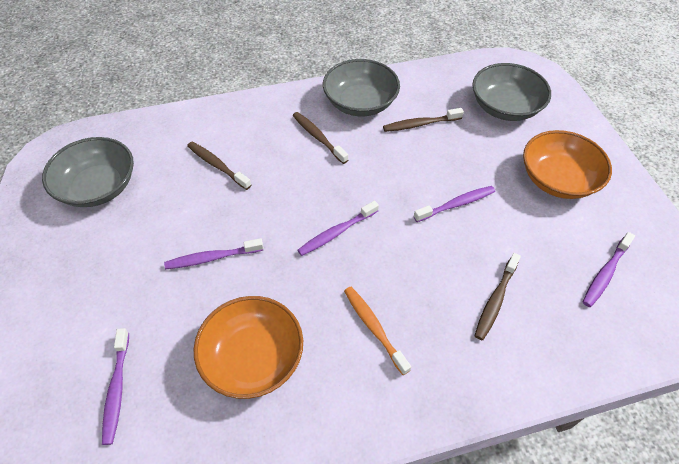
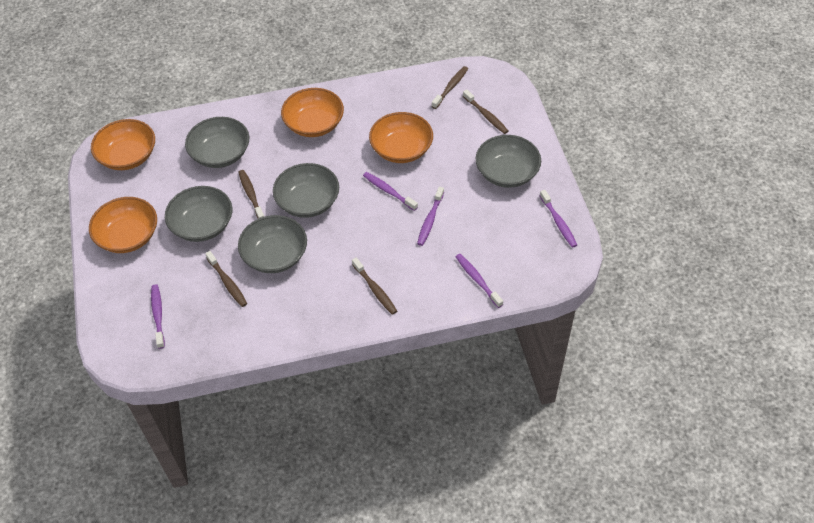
brown toothbrush: [187,142,251,190] [293,112,348,164] [383,108,464,132] [475,253,521,340] = 4 -> [205,251,247,307] [239,170,264,219] [352,257,397,315] [431,66,468,109] [463,89,508,134] = 5
grey bowl: [42,137,134,207] [323,59,400,116] [472,63,551,121] = 3 -> [165,186,232,242] [185,117,249,168] [238,215,307,273] [273,163,339,218] [476,135,541,188] = 5
orange bowl: [194,296,303,399] [523,130,612,199] = 2 -> [89,197,157,253] [91,119,155,170] [281,88,344,137] [369,112,433,163] = 4
orange toothbrush: [344,287,411,375] = 1 -> none = 0

